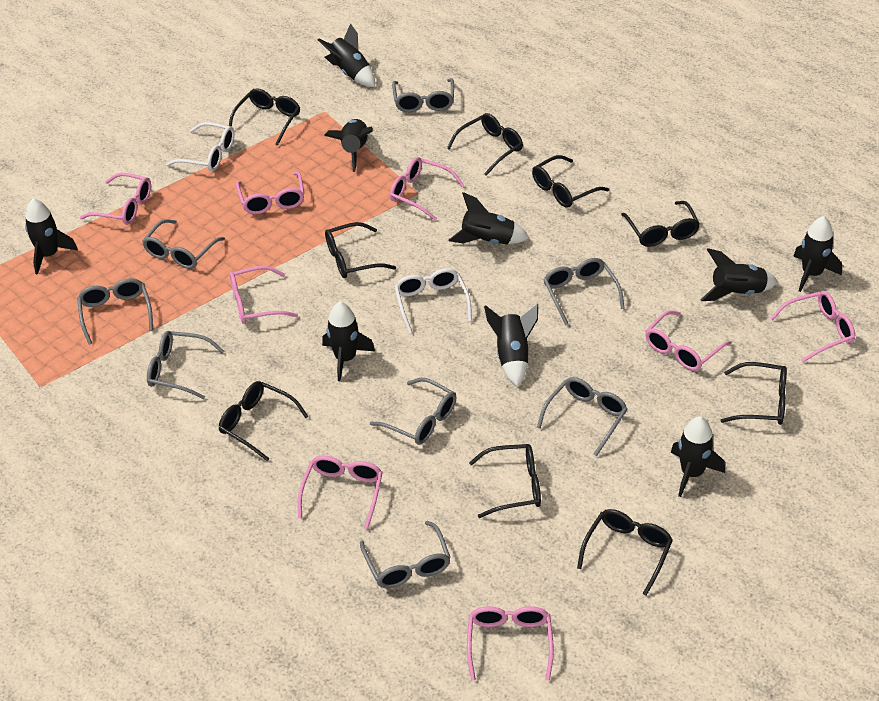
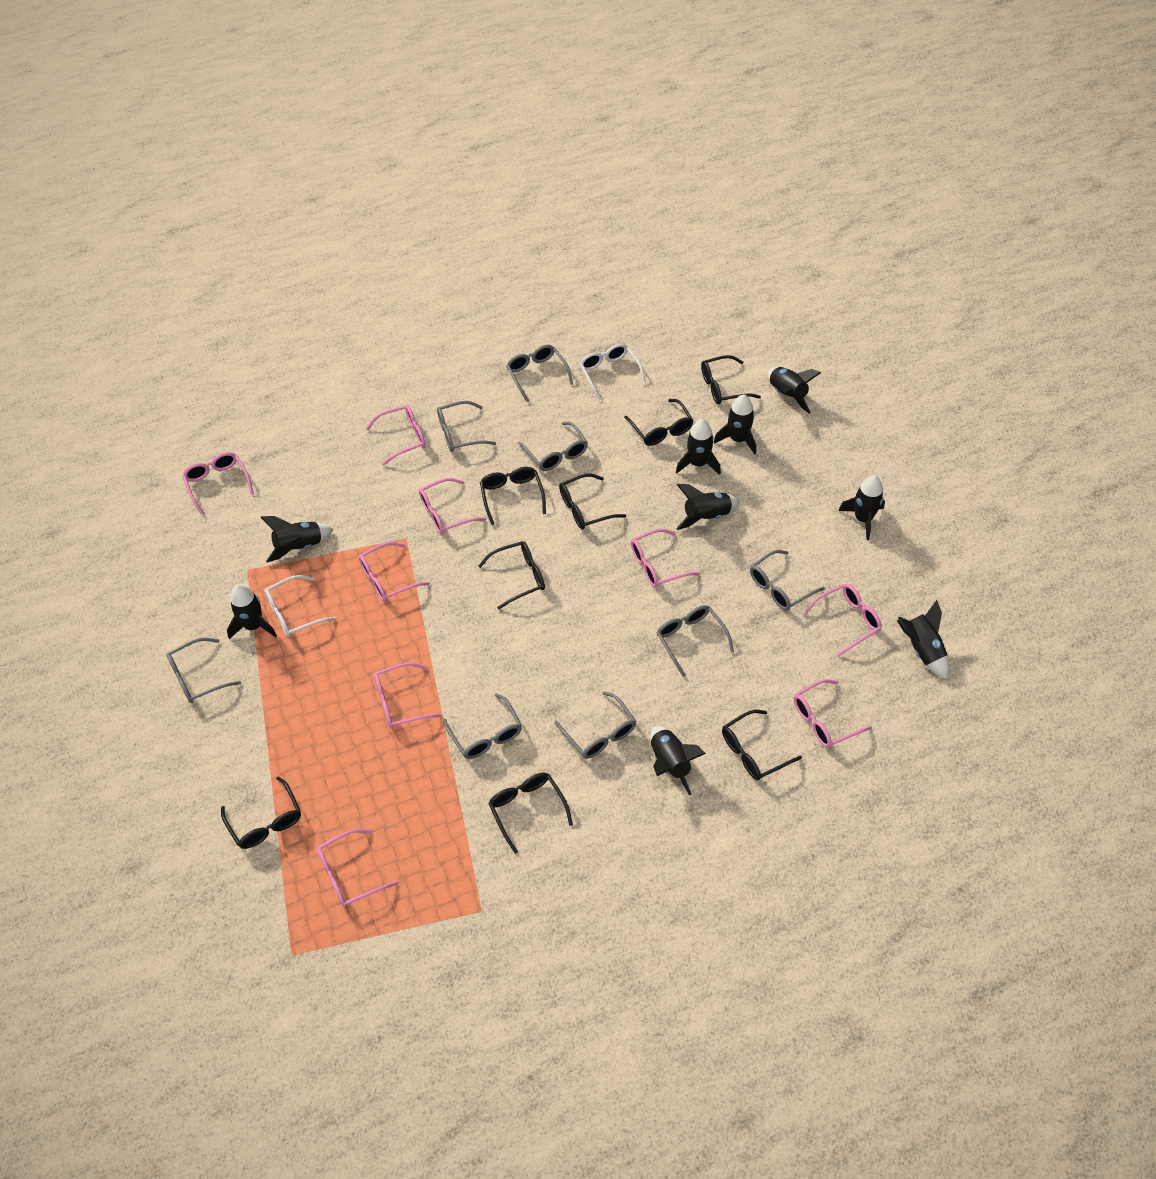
black glasses: [219,381,309,461] [229,88,300,146] [325,222,396,278] [447,113,523,176] [469,444,541,518] [532,155,609,208] [577,509,673,596] [621,201,700,247] [721,362,787,425] = 9 -> [221,777,301,849] [478,541,545,609] [480,467,546,525] [488,773,573,854] [559,474,626,530] [624,399,693,446] [701,355,761,404] [722,710,802,780] = 8
pink glasses: [80,173,151,225] [230,266,298,324] [236,172,304,214] [298,456,383,529] [390,157,464,221] [467,606,554,681] [645,310,731,371] [770,291,855,362] = 8 -> [182,452,254,515] [317,829,398,907] [359,542,430,602] [366,405,426,466] [374,662,443,728] [419,478,486,534] [631,529,700,588] [794,679,872,748] [803,584,882,657] = 9

